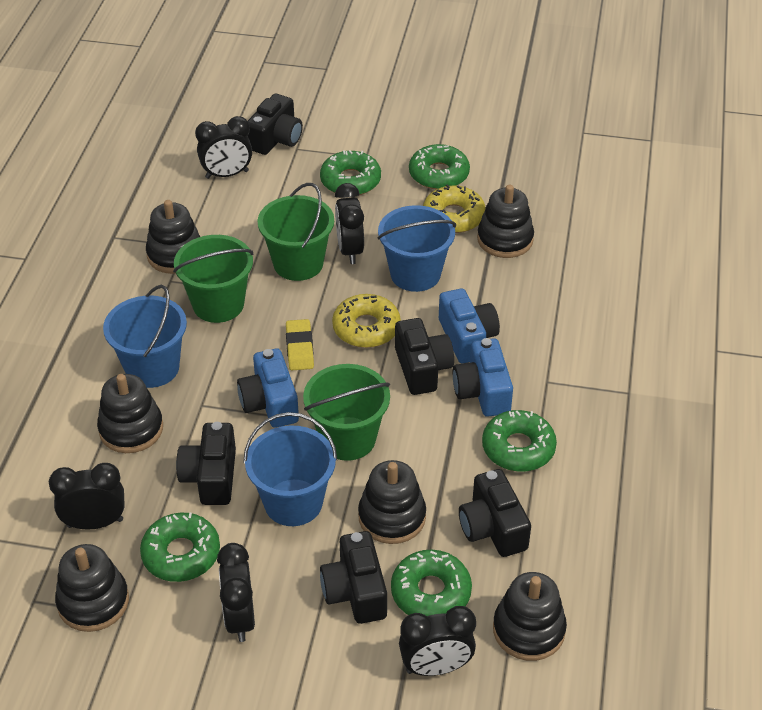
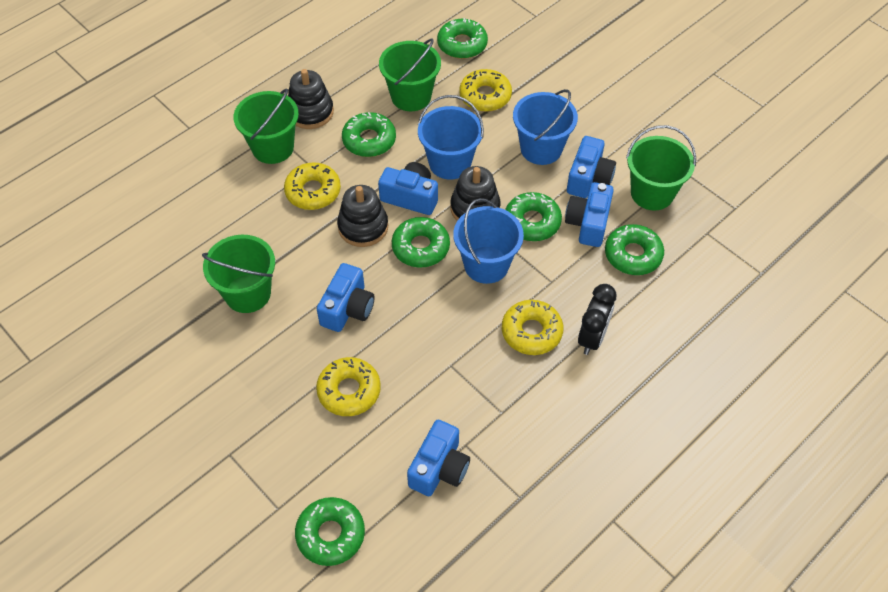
black camera: [176,422,236,505] [247,94,303,155] [320,531,387,624] [395,318,454,395] [459,469,531,557] = 5 -> none = 0
black clock: [49,463,125,529] [195,116,252,179] [217,543,255,642] [335,183,364,264] [399,606,476,676] = 5 -> [578,284,617,355] = 1
black stacking toy: [55,544,129,632] [97,374,163,453] [146,200,200,274] [358,460,426,544] [477,185,534,258] [493,572,567,661] = 6 -> [288,69,334,129] [337,185,388,247] [450,166,500,221] = 3
blue camera: [237,348,299,428] [439,289,500,363] [453,338,513,417] = 3 -> [317,263,374,332] [378,162,438,215] [407,420,470,496] [565,182,614,247] [567,136,616,198] = 5
green bucket: [173,235,253,323] [258,183,334,281] [303,364,390,461] = 3 -> [202,235,275,313] [234,88,299,164] [379,39,441,111] [626,125,696,211] = 4
green donut: [140,513,220,582] [320,150,381,195] [391,550,472,616] [409,144,470,189] [482,410,557,472] = 5 -> [295,497,365,566] [342,112,396,157] [392,217,450,268] [437,18,488,59] [505,192,562,241] [605,224,664,275] = 6
yellow donut: [332,294,401,348] [423,184,486,233] = 2 -> [284,162,341,210] [316,357,381,416] [459,69,512,112] [502,300,563,355] = 4
yellow eraser: [286,319,314,370] = 1 -> none = 0

